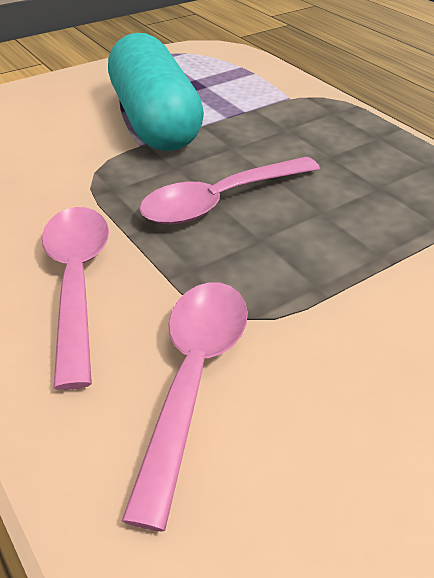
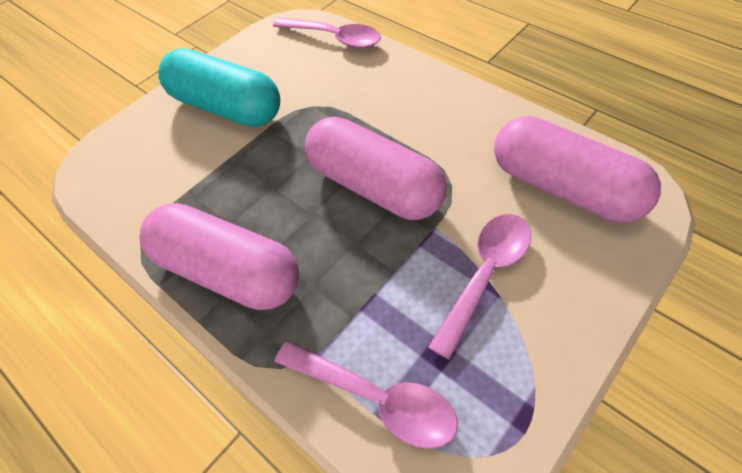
pink capsule: none = 0 -> [139,203,299,310] [305,117,447,220] [494,116,661,223] = 3

